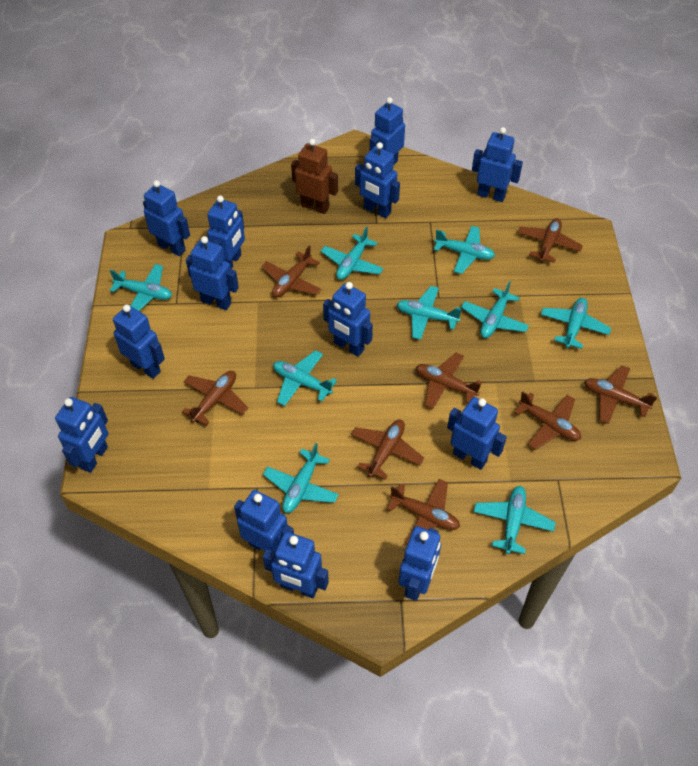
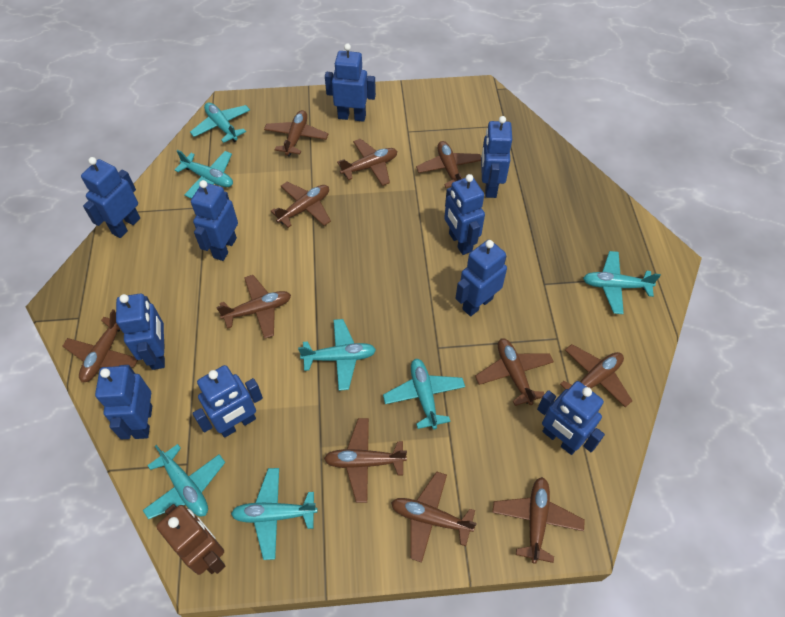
blue robot: [55,397,108,473] [113,304,165,379] [143,180,190,256] [186,236,239,310] [207,195,245,269] [234,490,294,552] [263,532,329,598] [323,282,373,357] [355,142,400,218] [369,97,405,164] [398,526,441,601] [447,397,507,470] [472,127,523,202] = 13 -> [81,157,140,238] [95,365,152,439] [116,294,165,370] [191,180,238,261] [192,365,263,438] [325,43,376,122] [444,174,485,255] [455,240,507,316] [481,116,512,198] [537,381,605,455] = 10
brown plane: [182,371,248,425] [261,245,321,297] [351,419,424,480] [387,479,460,544] [416,353,482,409] [514,391,581,450] [518,218,583,263] [584,365,657,424] = 8 -> [62,309,138,382] [216,275,291,339] [264,110,328,156] [271,182,331,228] [324,418,407,503] [337,139,397,186] [391,472,477,563] [416,141,481,188] [475,338,554,406] [492,477,585,564] [560,344,632,407] = 11
turquoise plane: [110,264,172,311] [263,443,339,513] [273,350,337,406] [321,227,384,280] [397,286,462,340] [434,226,495,274] [461,281,529,338] [474,486,556,554] [541,298,611,349] = 9 -> [142,444,225,519] [175,150,233,199] [190,102,250,143] [231,468,318,560] [298,319,376,391] [383,359,465,429] [583,251,661,314] = 7

